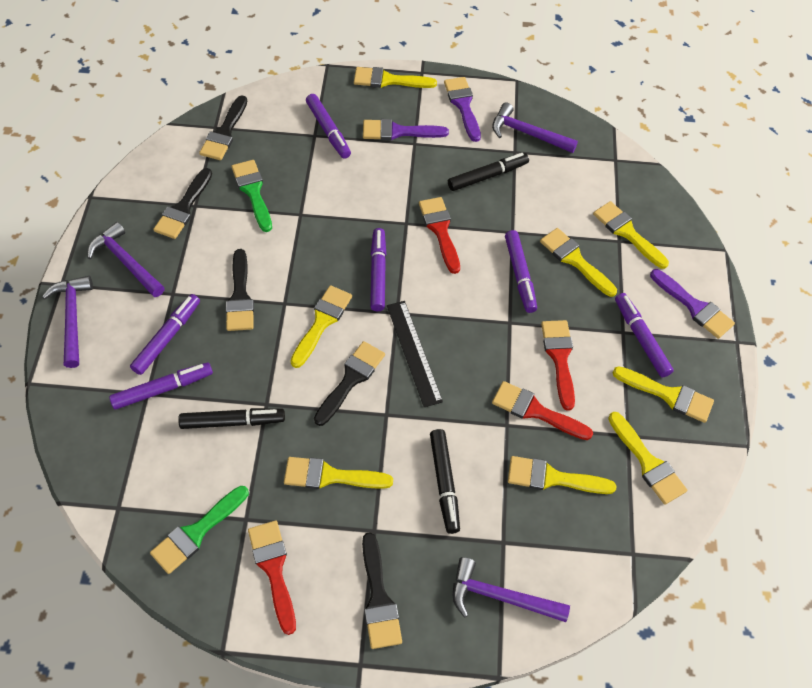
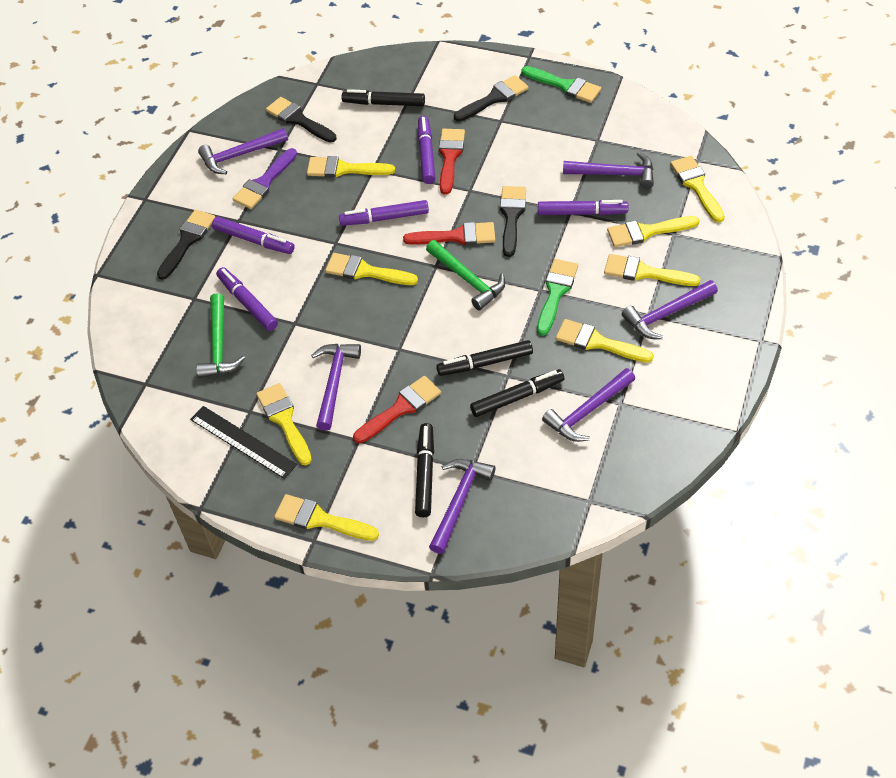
black brush: [153,168,212,239] [199,95,247,160] [226,249,254,331] [314,341,385,426] [362,532,402,649] = 5 -> [157,210,215,280] [266,97,337,143] [454,75,529,122] [500,186,526,257] = 4
black marker: [178,408,285,429] [430,429,460,534] [448,153,529,191] = 3 -> [342,89,425,106] [415,423,434,517] [436,340,533,376] [470,369,564,417] = 4
green hammer: none = 0 -> [196,293,245,378] [426,240,505,310] = 2
purple brush: [363,119,449,140] [444,77,481,142] [650,269,735,339] = 3 -> [233,148,297,209] = 1
purple hammer: [42,276,93,368] [88,222,165,297] [453,557,570,622] [492,102,578,153] = 4 -> [198,128,288,174] [311,344,361,430] [429,459,495,554] [542,368,635,442] [563,152,654,189] [622,280,718,339] = 6
purple marker: [109,362,213,410] [130,294,200,375] [306,94,351,159] [370,228,386,311] [505,230,537,313] [615,293,674,378] = 6 -> [212,217,295,254] [216,267,278,331] [339,200,429,226] [418,116,435,184] [538,200,629,215] = 5
red brush: [248,521,296,635] [419,197,460,274] [492,381,593,440] [541,320,575,411] = 4 -> [353,376,441,443] [403,222,495,245] [439,129,465,195] = 3

